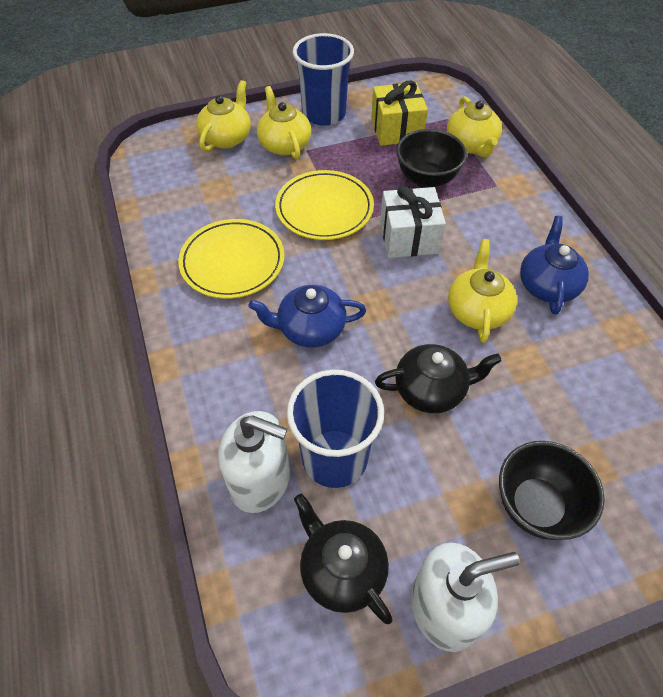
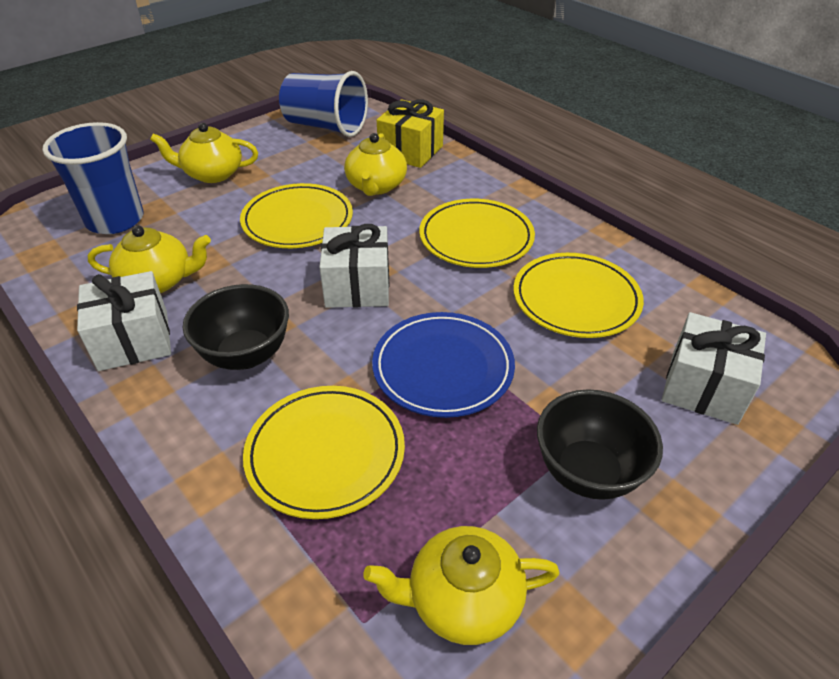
black teapot: [294,494,393,624] [375,344,502,413] = 2 -> none = 0
blue plate: none = 0 -> [372,312,515,418] = 1
blue teapot: [249,285,366,348] [520,216,589,315] = 2 -> none = 0
white gift: [380,186,446,258] = 1 -> [77,271,171,371] [319,224,389,308] [662,312,766,425] = 3
white soap dispenser: [218,411,290,513] [411,543,520,652] = 2 -> none = 0
yellow plate: [178,219,284,299] [275,170,374,240] = 2 -> [240,183,353,248] [243,386,405,519] [419,199,535,268] [513,253,644,338] = 4

